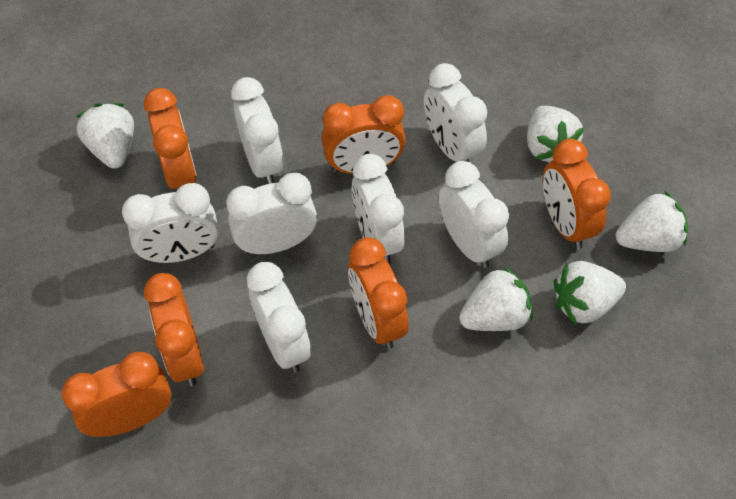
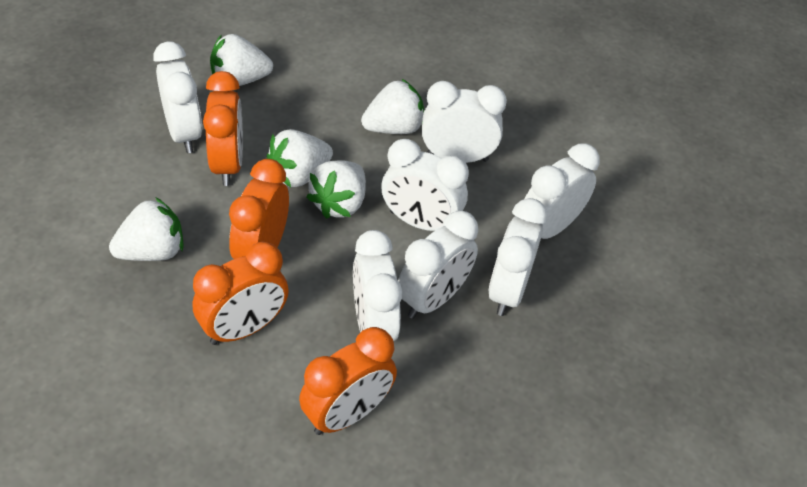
orange clock: [62,352,172,437] [144,88,197,189] [144,273,204,386] [322,95,406,174] [348,237,408,349] [543,139,611,249] = 6 -> [193,242,289,345] [203,71,243,186] [229,159,289,259] [299,327,397,435] = 4

